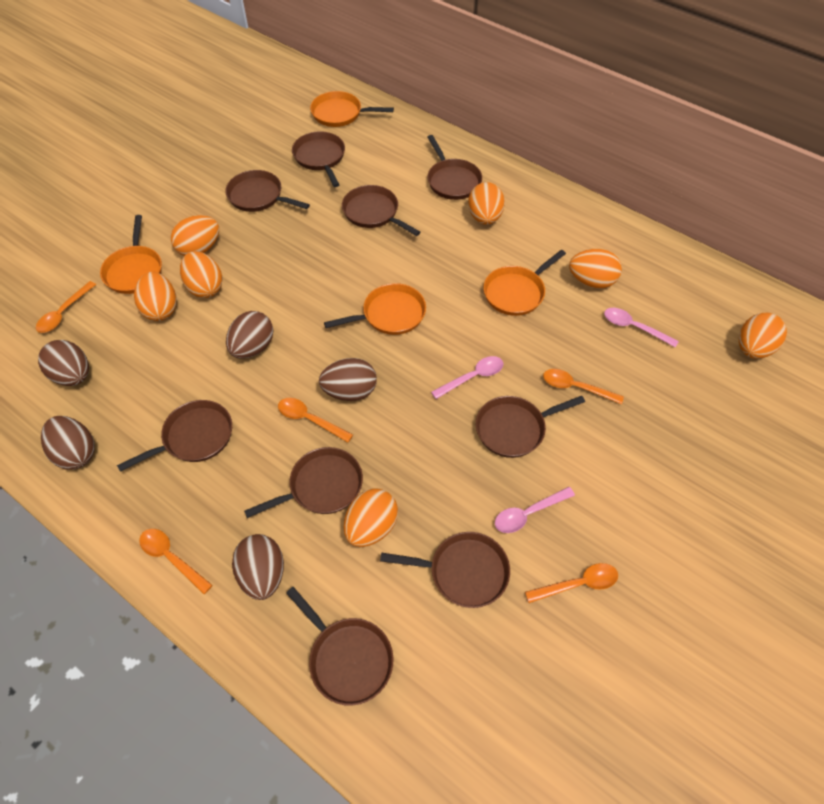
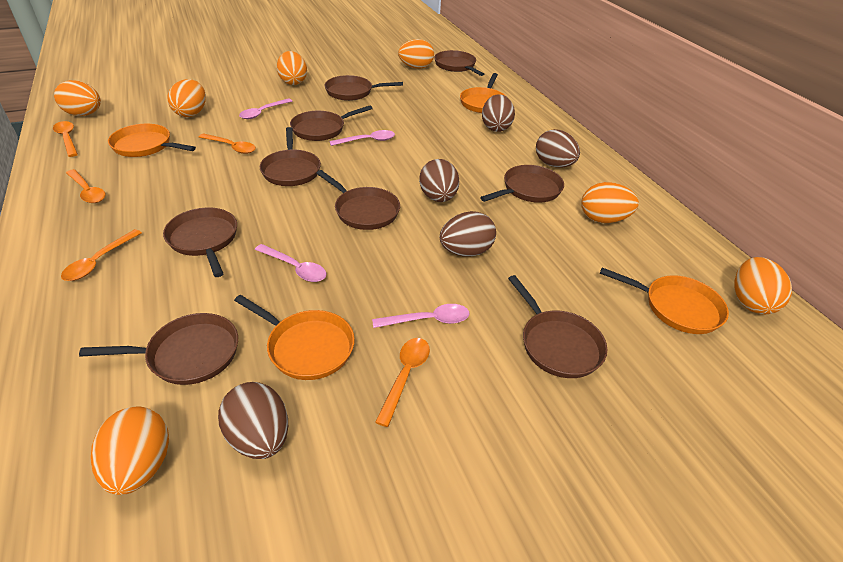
pink spoon: [431,356,503,399] [495,487,575,533] [604,308,679,348] = 3 -> [239,99,292,119] [255,244,327,282] [329,130,395,146] [372,304,469,328] = 4

